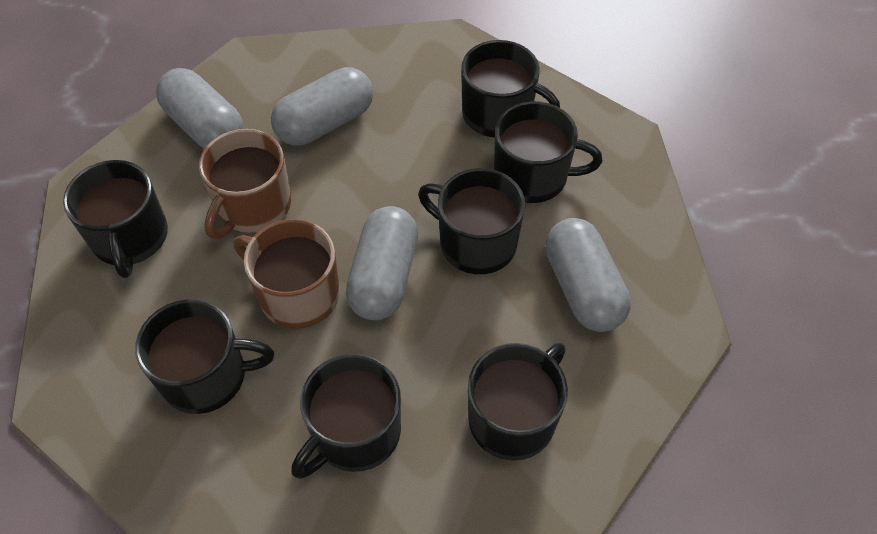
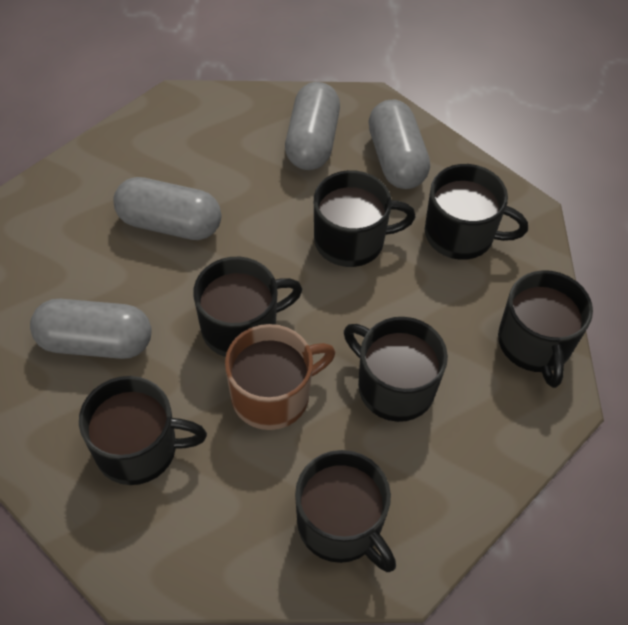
brown mug: [199,129,291,239] [234,219,340,329] = 2 -> [225,324,335,430] = 1

